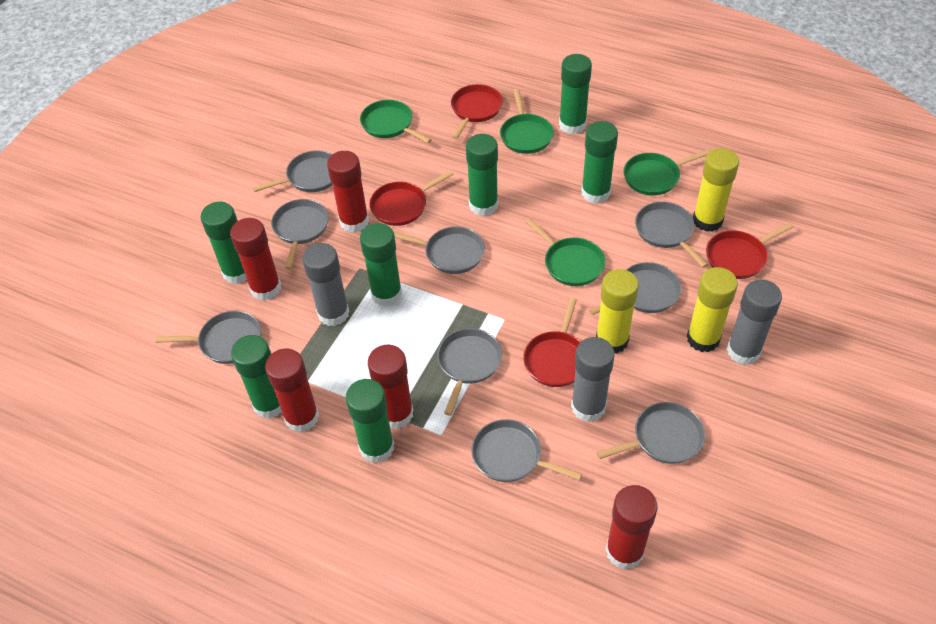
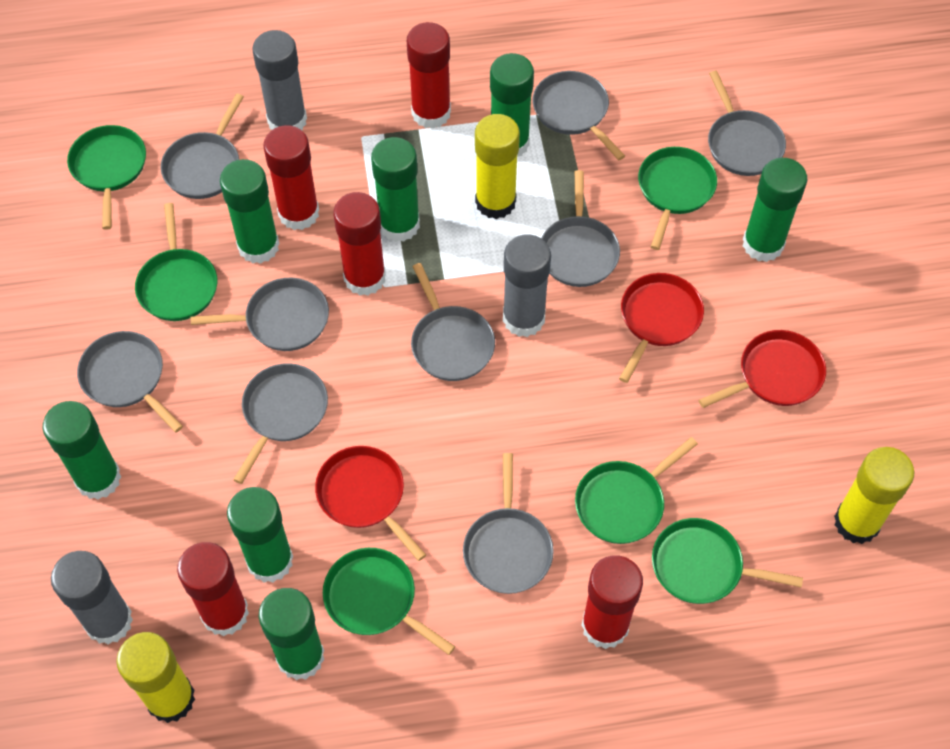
green pan: [360,100,431,143] [500,89,554,154] [526,219,605,286] [624,150,709,195] = 4 -> [67,125,146,230] [135,203,217,321] [323,548,455,655] [575,437,698,544] [638,147,717,250] [652,518,803,604] = 6
red pan: [369,170,454,226] [451,84,503,139] [523,298,581,387] [706,222,794,279] = 4 -> [315,446,426,561] [619,273,704,383] [699,330,826,408] = 3

